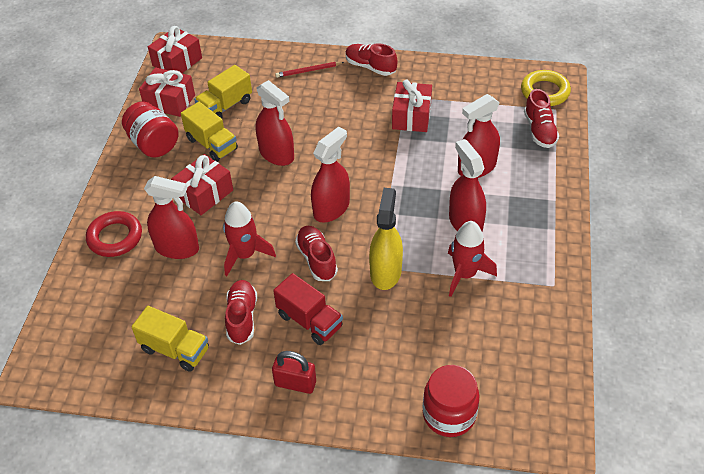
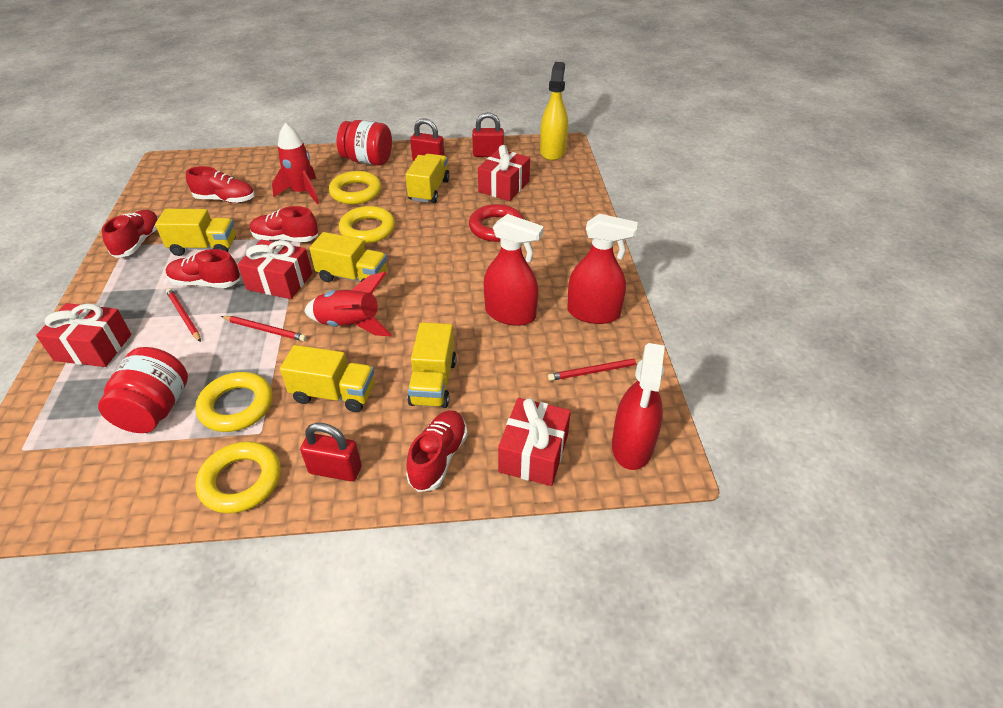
red padlock: [272,351,316,394] = 1 -> [300,423,362,481] [410,118,444,161] [472,112,504,157] = 3
red pencil: [275,62,344,78] = 1 -> [166,288,201,342] [221,316,307,341] [548,358,642,381] = 3
red shoe: [225,280,257,345] [295,226,338,281] [345,43,398,76] [524,89,559,148] = 4 -> [102,210,158,258] [166,249,240,288] [186,166,255,203] [250,206,318,242] [406,410,467,492] = 5
red spray bottle: [144,176,199,259] [255,80,294,166] [311,127,350,223] [449,139,486,231] [458,94,500,178] = 5 -> [484,214,544,326] [567,214,638,324] [612,343,665,470] = 3
red truck: [273,273,343,345] = 1 -> none = 0
yellow ring: [521,70,571,106] = 1 -> [195,372,273,432] [196,441,281,514] [329,171,381,205] [339,206,395,244] = 4
yellow truck: [132,306,209,372] [181,102,238,162] [194,65,252,118] = 3 -> [155,209,236,256] [280,345,375,412] [309,232,387,282] [405,154,450,203] [407,322,457,408] = 5

